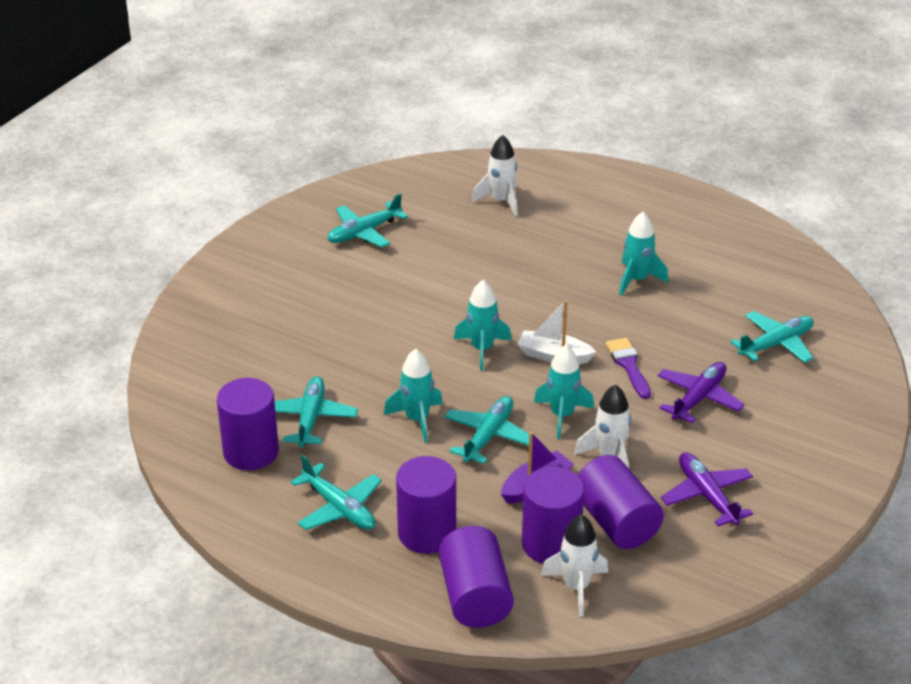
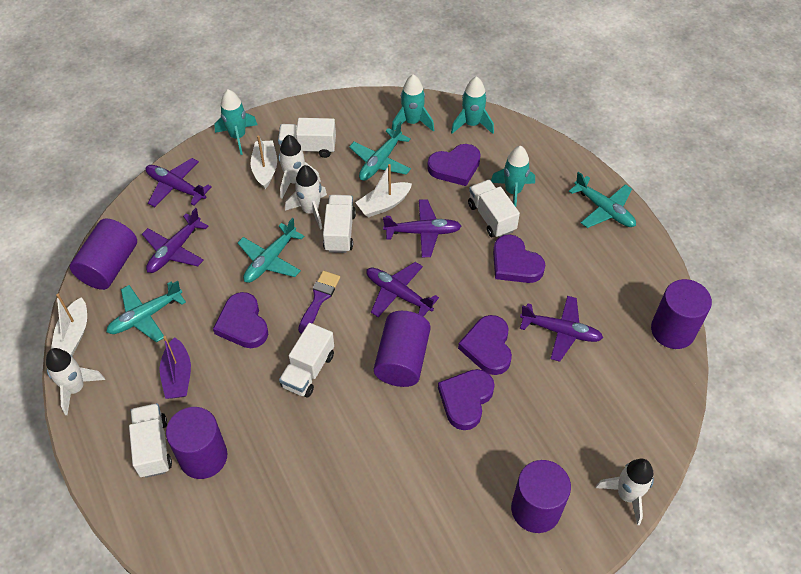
purple heart: none = 0 -> [213,292,268,348] [427,144,481,186] [438,369,495,430] [458,315,512,375] [493,234,545,283] = 5
purple plane: [657,362,745,423] [661,452,753,526] = 2 -> [142,208,208,273] [146,158,212,207] [366,262,439,317] [383,199,462,257] [520,296,603,362] = 5
turquoise plane: [275,376,358,447] [290,455,382,530] [327,193,408,247] [444,396,529,464] [730,311,814,363] = 5 -> [106,281,186,343] [238,218,304,283] [349,122,411,181] [569,172,636,228] = 4
white boat: [517,300,596,364] = 1 -> [51,294,87,356] [250,136,277,189] [355,164,412,218] = 3
white rocket: [472,135,518,216] [541,514,608,617] [574,384,631,468] = 3 -> [46,348,105,415] [279,135,321,199] [285,165,327,230] [596,459,654,526] = 4
white truck: none = 0 -> [129,403,172,478] [278,118,336,158] [279,323,334,398] [323,195,356,253] [468,180,520,238] = 5

